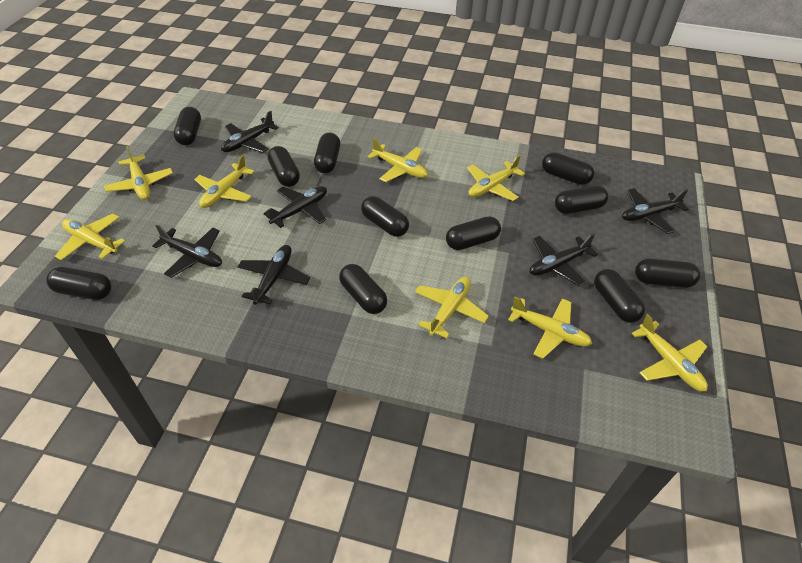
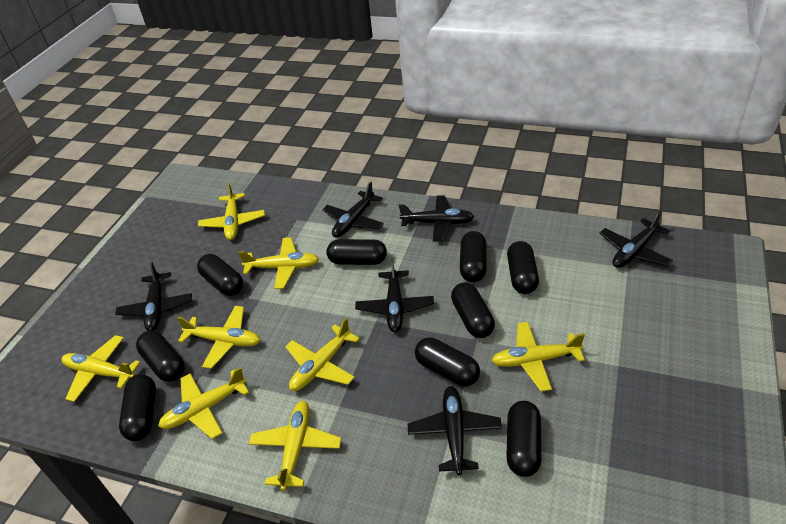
black capsule: [46,267,112,300] [174,107,201,145] [268,146,300,187] [314,133,340,173] [339,264,387,314] [361,196,409,237] [446,216,501,250] [542,152,594,185] [555,185,608,214] [594,269,645,323] [635,259,700,288] = 11 -> [119,374,156,441] [136,331,185,382] [197,254,243,296] [327,239,387,265] [415,338,480,386] [451,283,495,338] [460,231,487,282] [506,401,542,477] [507,241,539,294] = 9

